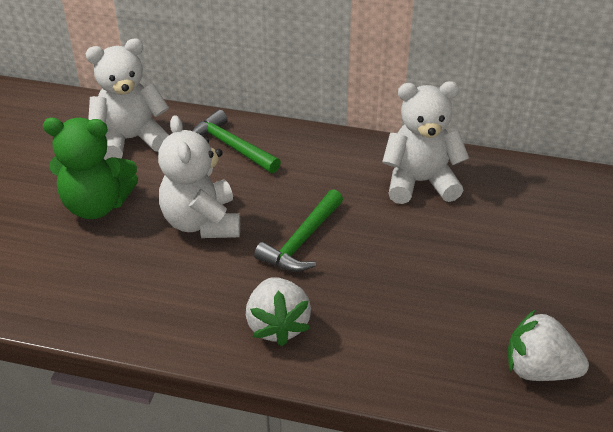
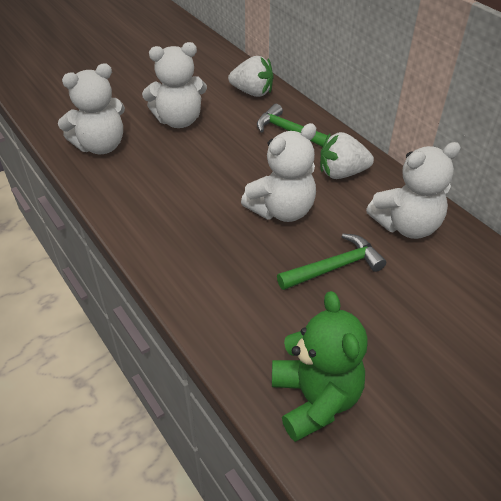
white teddy bear: [86,38,169,160] [158,115,240,238] [382,81,469,204] = 3 -> [58,63,125,154] [142,42,207,128] [241,123,316,222] [366,142,461,239] = 4

